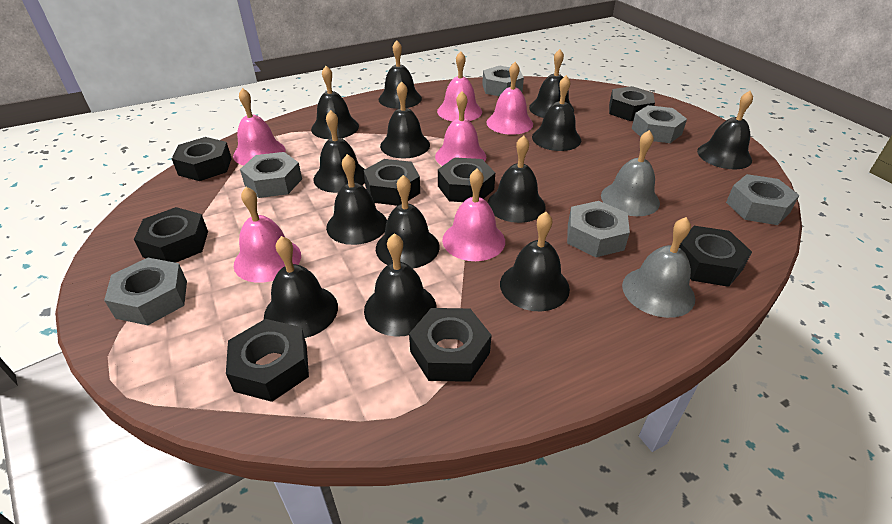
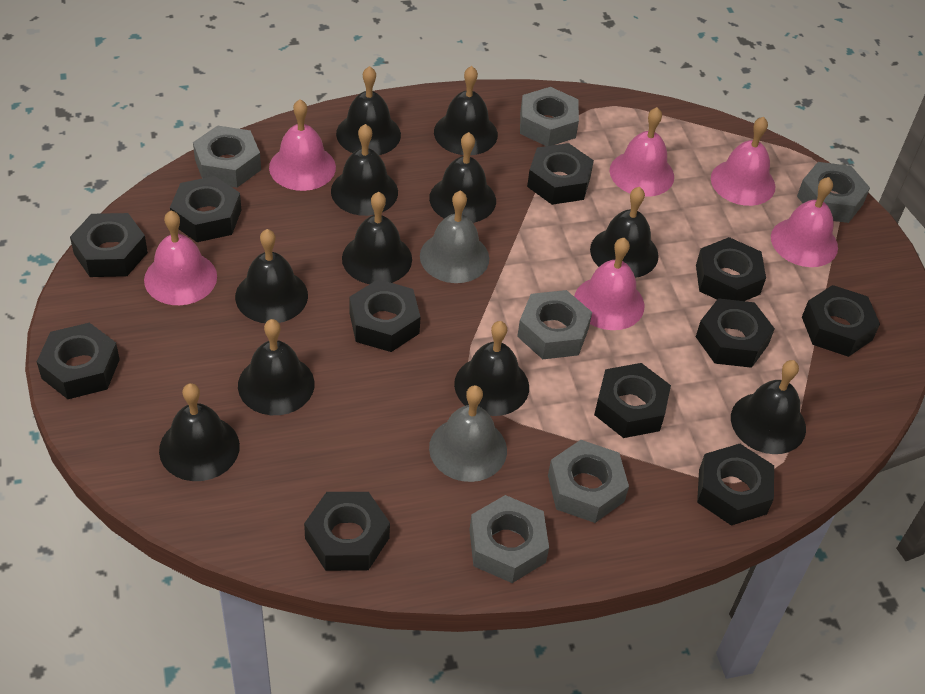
black bell: [264,236,338,338] [311,66,359,139] [313,110,365,193] [326,154,387,245] [364,233,436,337] [376,175,440,268] [379,40,422,109] [380,81,430,158] [488,135,546,223] [500,212,570,311] [529,49,574,118] [532,75,581,151] [697,91,753,169] = 13 -> [159,383,240,481] [235,229,308,323] [238,319,314,415] [331,124,398,216] [336,66,401,155] [342,192,412,284] [429,132,496,223] [434,66,498,155] [454,321,529,416] [590,187,659,278] [731,360,806,454] = 11
black nut: [134,207,208,263] [172,137,232,181] [226,319,309,402] [364,159,420,206] [409,308,492,382] [438,157,495,202] [609,86,655,121] [679,226,752,287] = 8 -> [37,323,120,399] [70,213,148,277] [170,176,241,242] [304,492,390,571] [350,279,421,352] [527,143,594,205] [594,363,671,438] [696,237,766,301] [696,298,775,368] [697,444,774,525] [802,285,880,357] = 11

